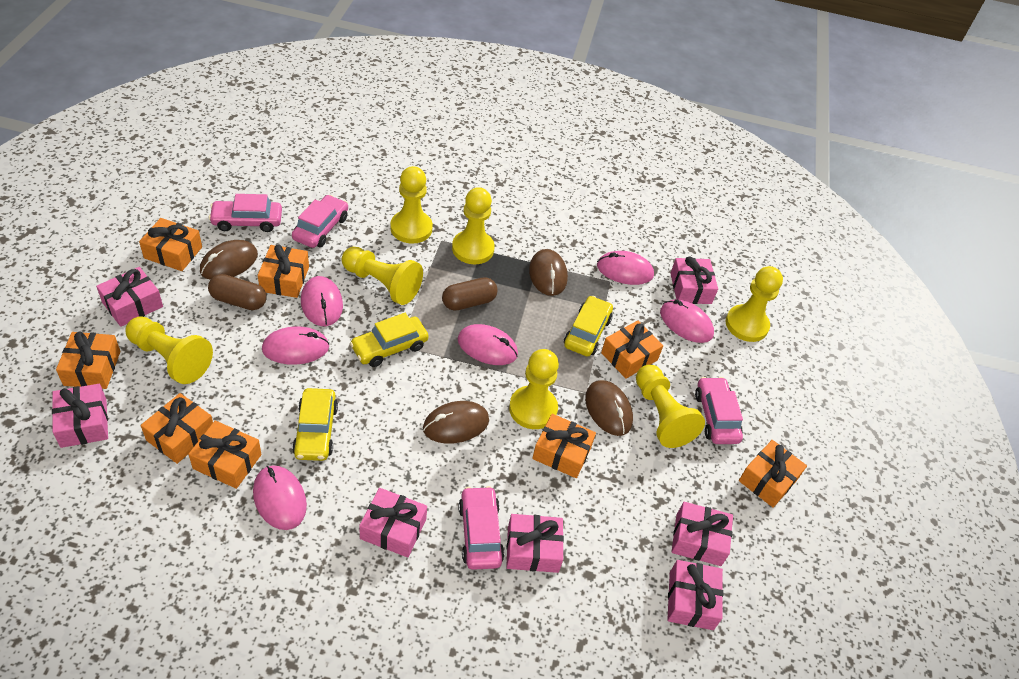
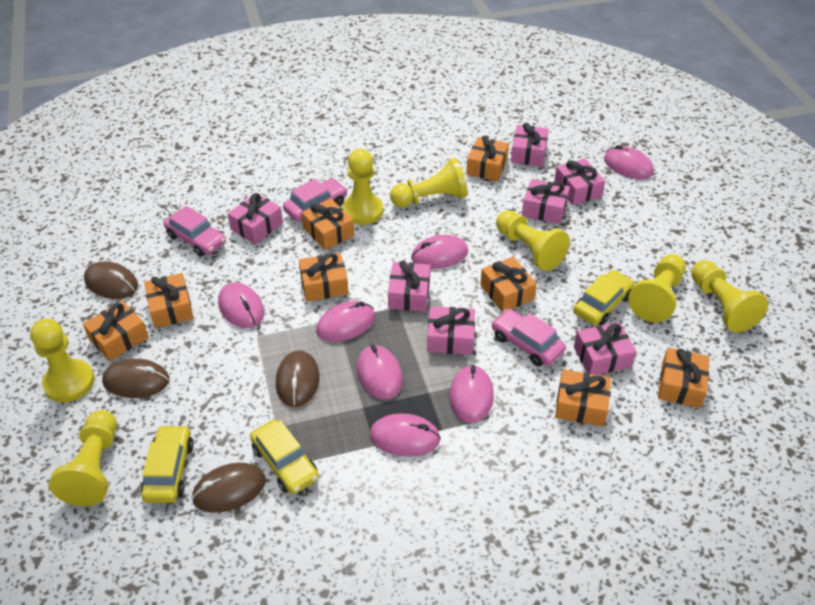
brown capsule: [208,274,266,310] [442,277,498,311] = 2 -> none = 0
pink car: [209,194,282,232] [292,195,348,248] [458,486,504,570] [695,377,743,444] = 4 -> [163,206,226,256] [283,178,347,222] [492,309,566,366] = 3
pink mouse: [253,465,307,530] [262,326,329,365] [301,276,343,326] [458,324,518,365] [597,251,654,285] [660,299,714,343] = 6 -> [218,282,264,328] [316,301,375,342] [357,345,403,400] [370,413,441,457] [411,235,468,269] [449,365,494,423] [604,145,654,179] = 7

